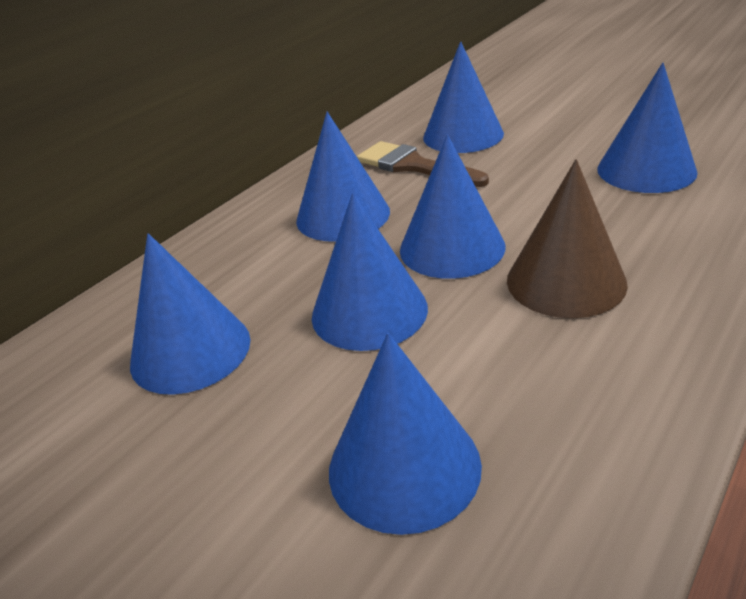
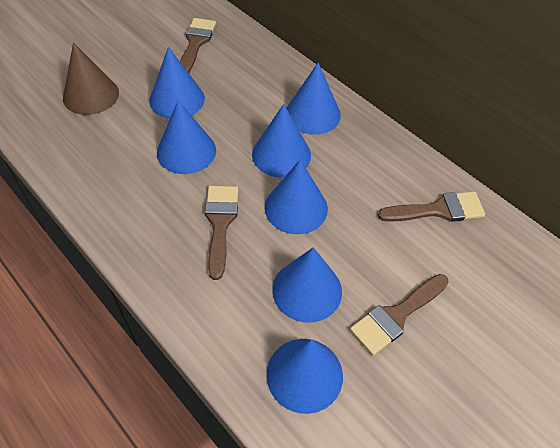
brown brush: [357,141,489,187] = 1 -> [180,18,216,73] [205,186,238,280] [350,274,449,355] [378,192,485,222] = 4

